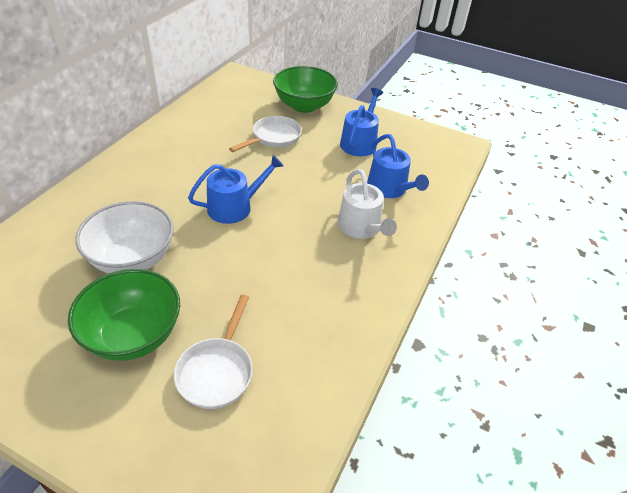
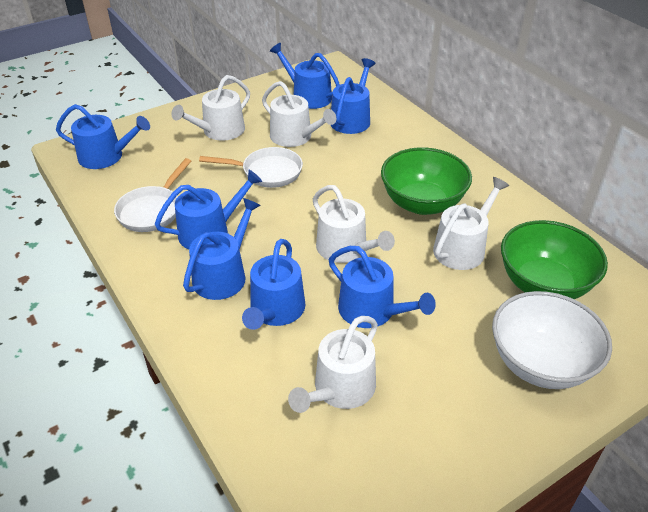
blue watering can: [188,155,284,224] [340,88,383,156] [367,134,429,198] = 3 -> [56,104,150,169] [155,170,262,249] [183,198,261,300] [242,239,305,330] [270,43,340,109] [329,246,436,328] [331,58,376,134] = 7
white watering can: [338,169,397,239] = 1 -> [172,75,250,141] [262,81,336,147] [288,316,378,413] [313,185,395,263] [433,177,509,270] = 5

